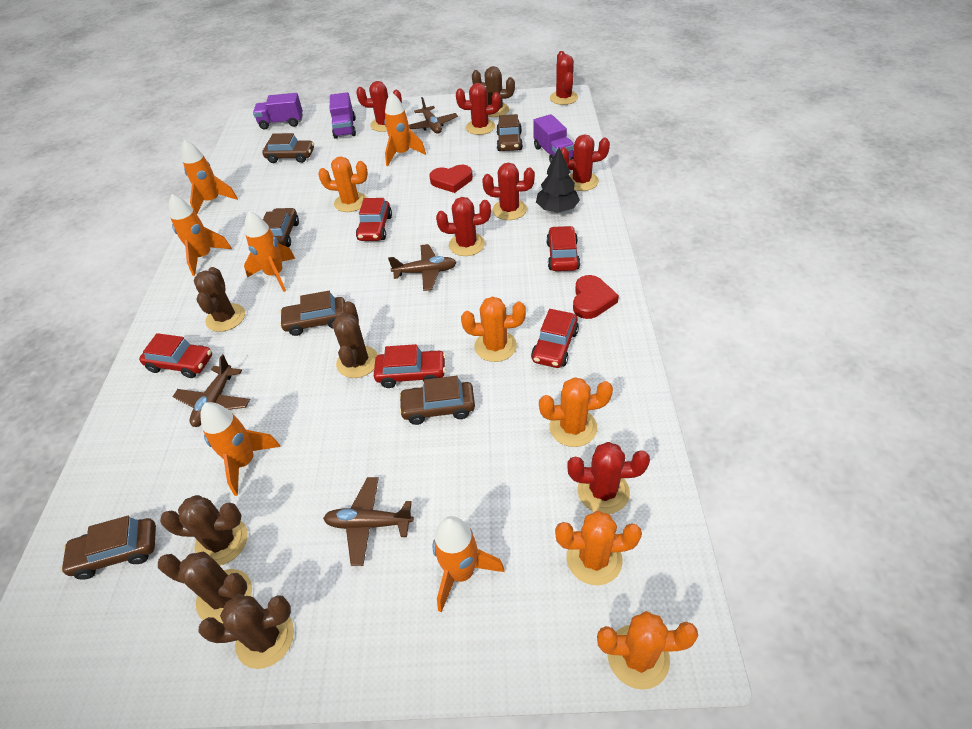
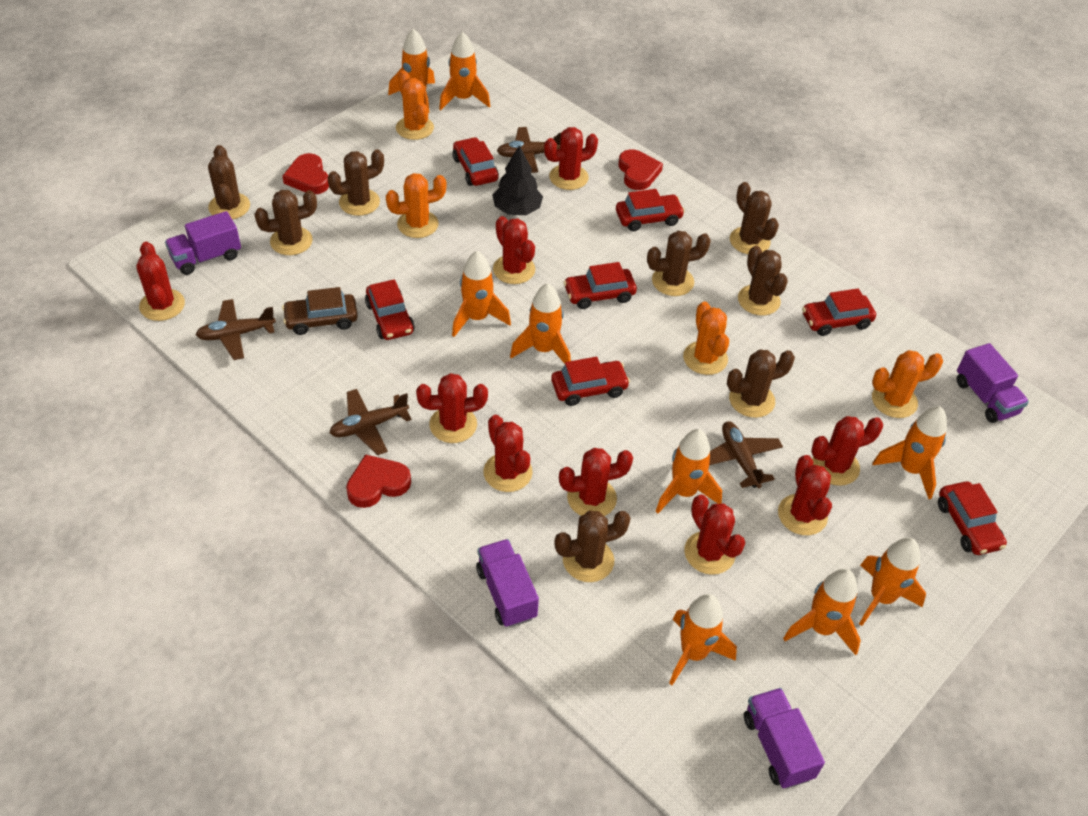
brown cactus: [158,552,252,623] [160,495,248,566] [194,267,245,332] [198,594,294,669] [332,301,378,378] [472,66,515,117] = 6 -> [208,145,250,220] [254,190,317,255] [328,149,384,216] [554,511,631,582] [647,231,711,296] [727,349,795,418] [730,182,779,254] [738,246,788,316] = 8
brown car: [60,516,156,580] [262,133,314,163] [263,208,299,247] [279,291,345,336] [399,376,475,425] [496,114,523,151] = 6 -> [282,287,358,335] = 1
orange cactus: [318,157,368,212] [461,296,526,362] [539,377,613,447] [555,511,642,585] [597,611,698,690] = 5 -> [386,173,446,238] [396,70,434,140] [683,302,729,375] [872,350,943,418] = 4
orange rocket: [169,194,232,276] [181,140,238,214] [200,402,281,496] [244,211,295,292] [384,92,426,166] [433,516,505,612] = 6 -> [388,28,435,113] [439,31,490,110] [452,251,511,337] [510,283,571,364] [655,429,722,513] [669,594,737,685] [783,569,861,655] [859,538,926,626] [872,406,947,499] = 9
purple truck: [253,93,303,129] [330,92,356,139] [533,114,574,163] = 3 -> [165,211,241,275] [476,539,539,628] [744,688,825,789] [957,343,1029,423] = 4
red cactus: [356,81,402,132] [436,197,491,256] [456,83,501,135] [482,163,535,220] [550,51,578,105] [560,134,610,191] [567,442,650,514] = 7 -> [136,242,185,321] [416,373,488,443] [483,415,533,492] [493,216,535,284] [544,127,598,190] [559,448,633,516] [684,495,745,575] [778,455,832,535] [811,416,883,486] = 9
red car: [139,333,212,378] [356,198,392,241] [374,344,446,388] [531,309,579,368] [546,226,580,271] = 5 -> [365,279,415,340] [453,137,499,186] [551,357,630,406] [564,262,637,309] [616,189,685,231] [802,288,876,336] [938,481,1007,555] = 7
red heart: [430,165,473,193] [573,275,619,319] = 2 -> [282,153,329,194] [346,454,411,508] [618,149,663,190] = 3

